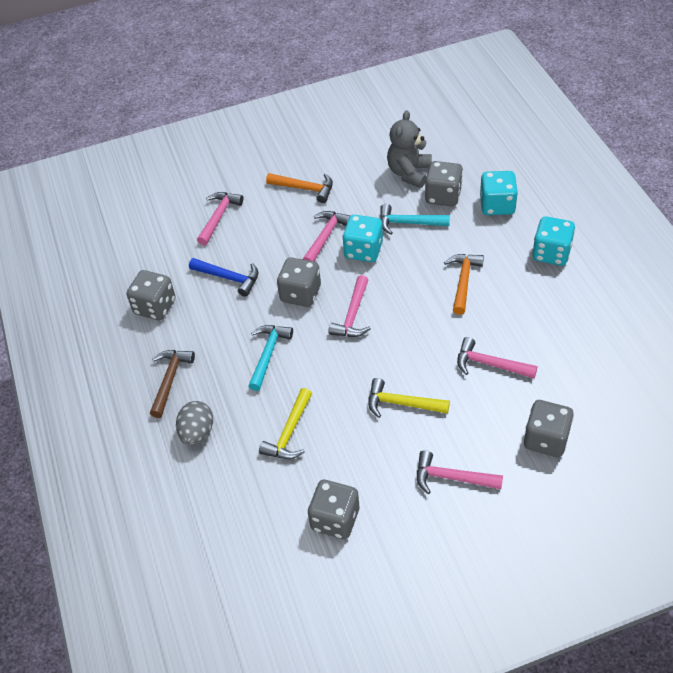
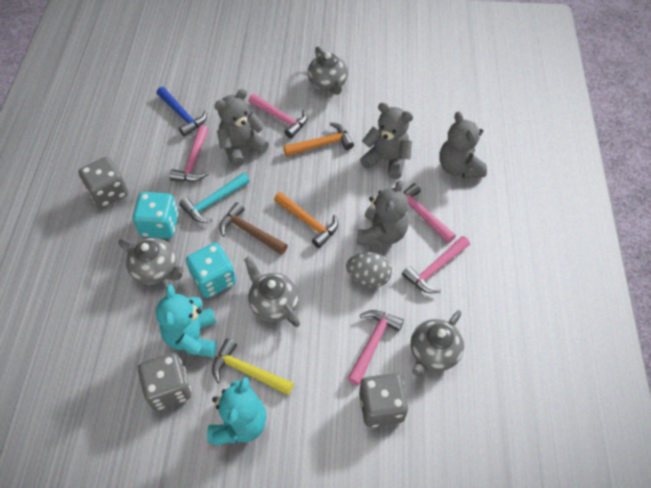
grey dice: [126,270,176,320] [277,257,321,307] [308,480,359,539] [425,161,463,207] [524,400,574,457] = 5 -> [78,157,128,208] [138,353,191,410] [359,373,408,427] = 3
grey teapot: none = 0 -> [119,238,184,284] [244,257,300,327] [308,46,348,95] [411,310,464,377] = 4
grey teddy bear: [387,110,432,188] = 1 -> [214,89,269,167] [357,180,409,247] [360,103,413,179] [439,111,487,179] = 4
turquoise dice: [342,215,383,262] [480,171,518,215] [532,216,575,266] = 3 -> [133,192,179,239] [186,243,236,298] = 2
turquoise hammer: [249,325,293,391] [380,204,450,235] = 2 -> [179,173,250,223] = 1
turquoise teddy bear: none = 0 -> [156,285,217,358] [207,377,267,446] = 2
yellow hammer: [259,388,312,459] [368,378,450,418] = 2 -> [212,339,294,395] = 1

